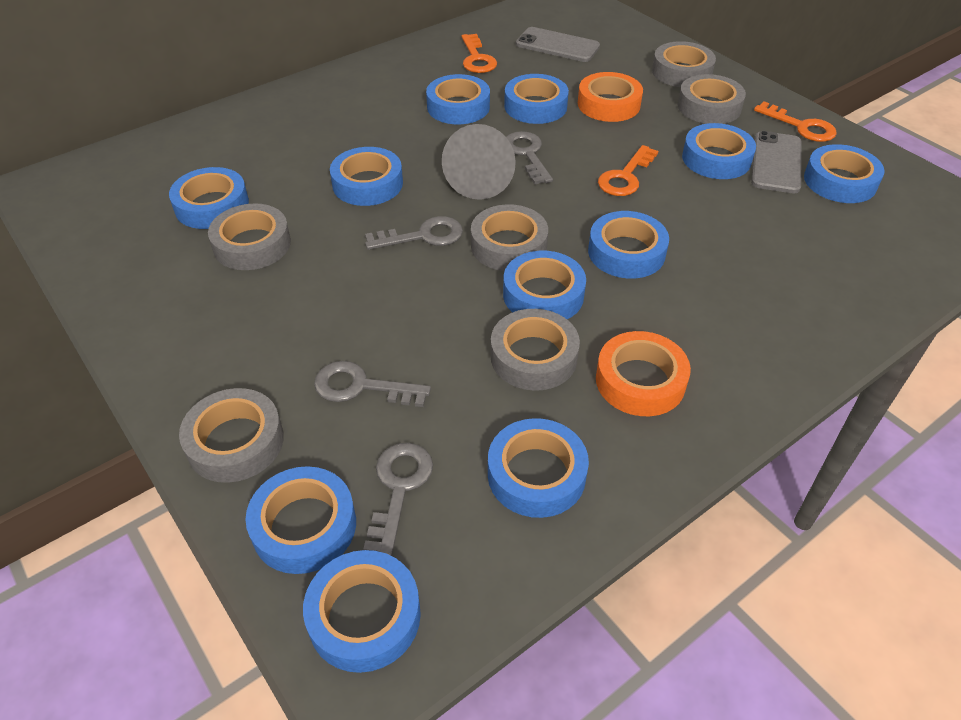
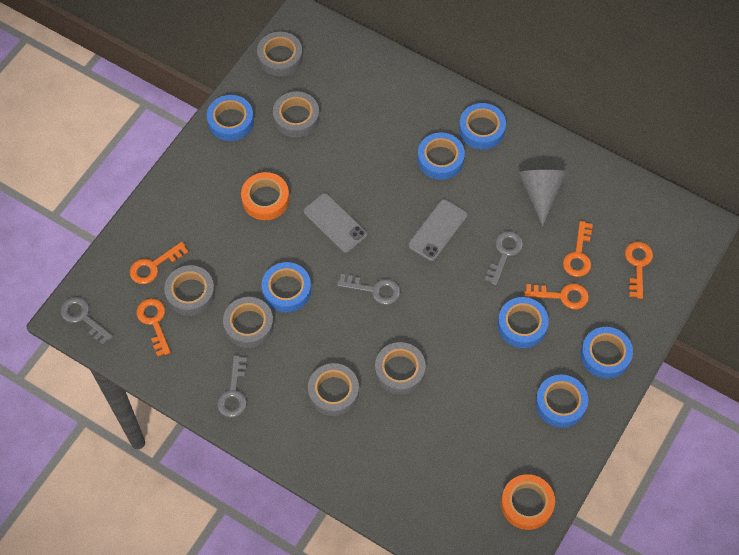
blue tape: [169,167,249,229] [245,466,356,574] [303,550,421,673] [330,147,403,206] [426,74,490,124] [488,418,589,518] [503,251,586,319] [504,74,569,124] [588,211,669,279] [682,123,756,179] [804,144,885,203] = 11 -> [207,95,254,141] [262,262,311,312] [417,133,465,180] [459,103,506,149] [498,297,549,348] [535,374,588,428] [581,327,633,379] = 7
orange key: [462,34,497,73] [598,145,658,196] [754,101,837,142] = 3 -> [130,242,188,284] [137,299,171,357] [524,283,589,309] [563,221,593,277] [625,242,653,299] = 5

